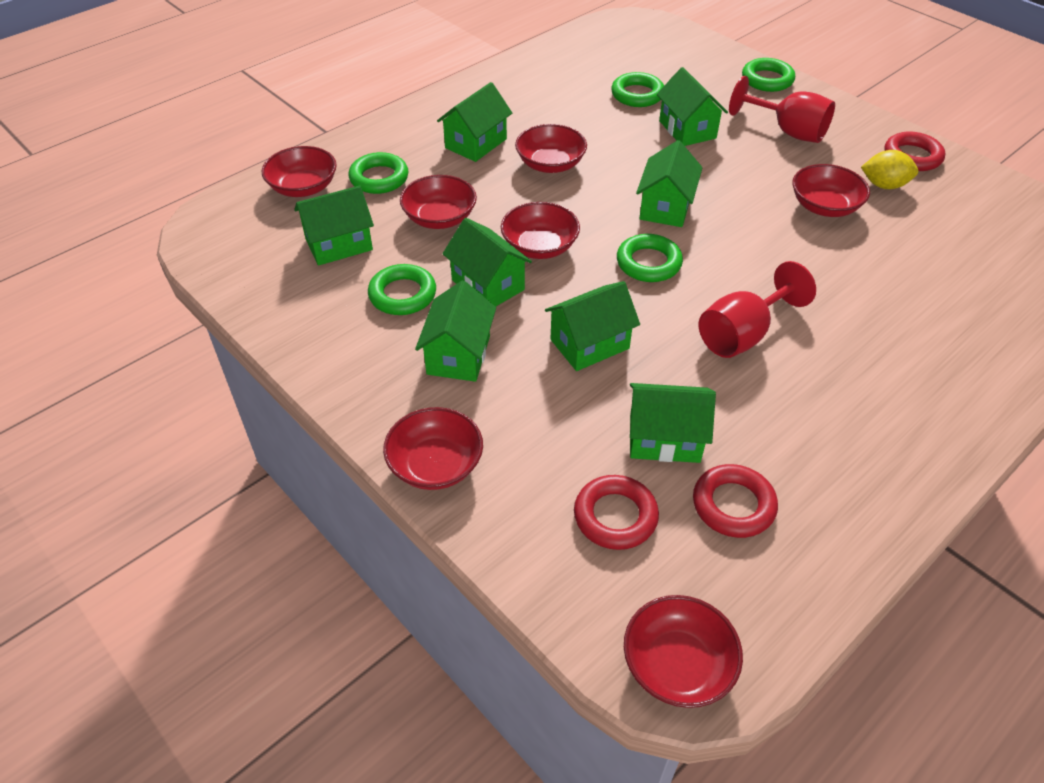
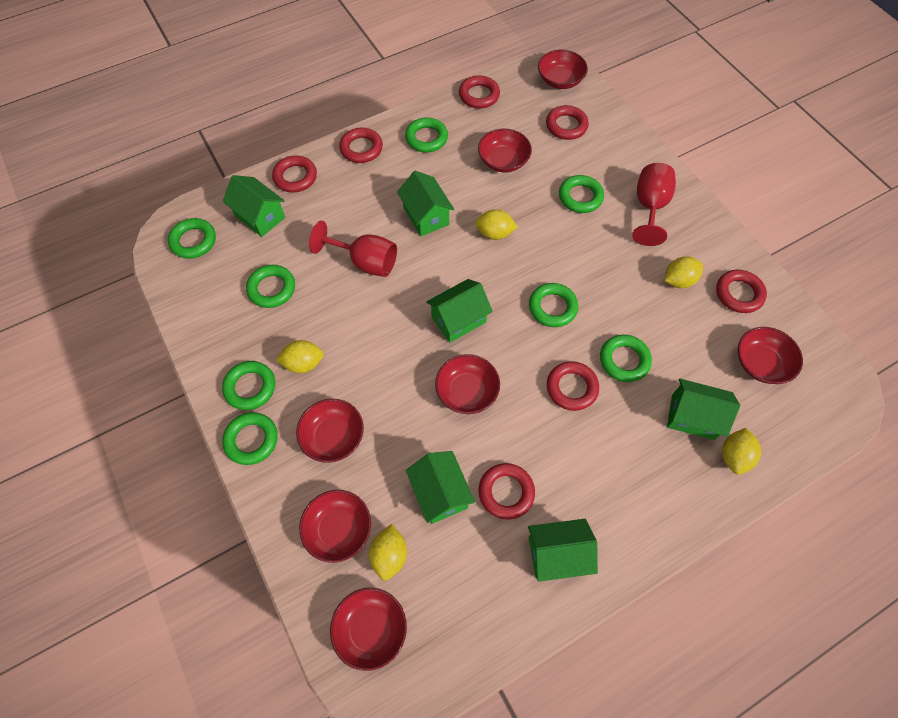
green house: [294,186,374,266] [415,280,496,382] [437,82,512,162] [442,218,532,307] [545,281,640,371] [630,383,716,463] [636,140,703,227] [657,67,728,146] = 8 -> [223,175,285,237] [397,171,454,236] [406,451,475,524] [426,279,493,343] [528,519,598,582] [667,378,740,440] = 6
green ring: [348,152,409,194] [368,264,436,315] [611,72,664,107] [617,234,683,282] [742,58,795,92] = 5 -> [168,218,216,259] [222,361,275,410] [222,412,278,465] [246,265,295,308] [405,117,448,153] [529,283,578,327] [559,175,604,213] [600,335,652,382] = 8
red ring: [574,475,659,550] [693,464,778,538] [884,132,945,171] = 3 -> [272,156,317,193] [339,128,383,163] [459,75,500,108] [478,463,535,520] [546,105,589,140] [547,361,599,411] [716,270,767,313] = 7
yellow lemon: [861,150,918,189] = 1 -> [276,340,324,373] [369,524,407,581] [475,209,518,240] [665,256,703,288] [722,428,761,475] = 5

